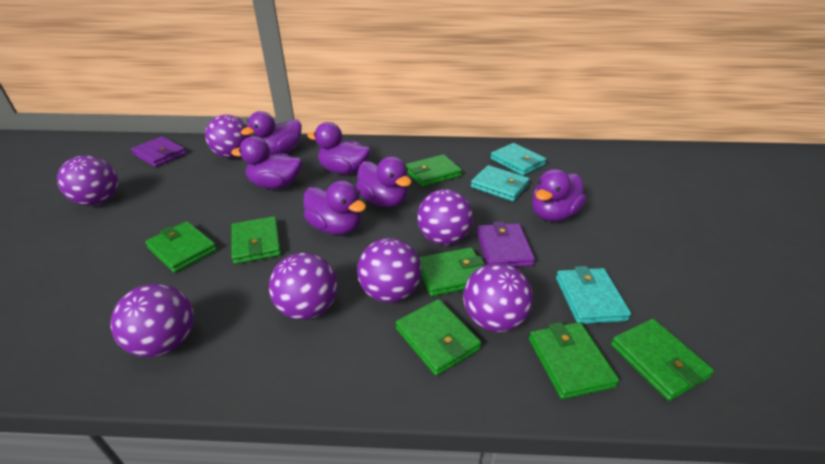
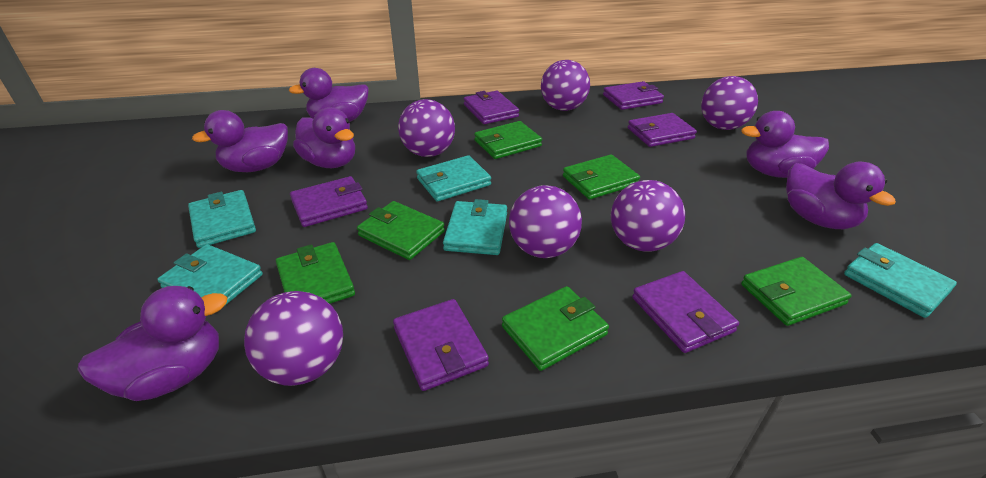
green wallet: [145,221,217,273] [231,216,281,264] [396,299,481,376] [406,154,462,187] [419,247,485,296] [529,322,619,399] [611,319,714,401] = 7 -> [276,242,355,304] [357,201,445,260] [474,121,542,159] [502,286,609,371] [563,154,640,200] [741,257,852,326] = 6
purple ball: [57,156,118,206] [111,284,194,357] [205,115,251,158] [269,253,338,320] [357,238,422,303] [417,189,473,245] [463,263,533,332] = 7 -> [244,291,343,386] [398,99,455,157] [509,185,582,258] [541,60,590,111] [611,180,685,252] [701,76,758,130] = 6
purple wallet: [131,137,186,167] [477,221,535,267] = 2 -> [290,176,368,227] [393,299,489,391] [464,91,519,124] [603,81,664,110] [628,113,697,147] [632,271,739,353] = 6
turquoise wallet: [471,165,530,201] [490,143,546,176] [556,266,631,324] = 3 -> [157,244,263,305] [188,190,256,248] [416,155,491,202] [443,199,507,255] [844,243,957,318] = 5

